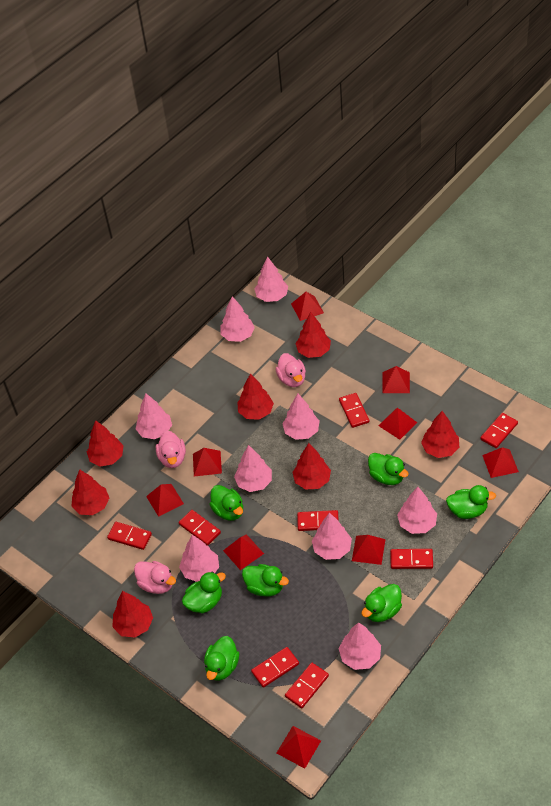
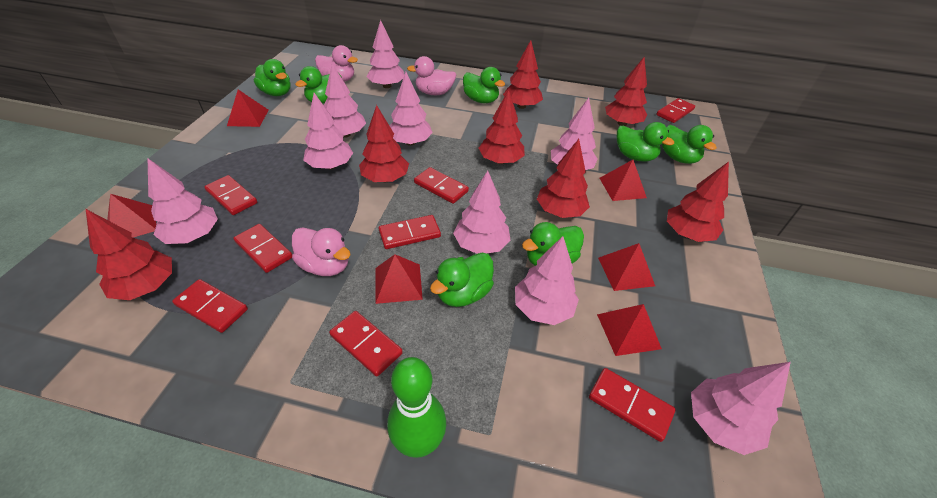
green bowling pin: none = 0 -> [387,357,446,458] = 1
red pyramid: [146,484,184,517] [193,448,222,476] [223,534,264,570] [277,726,321,769] [291,292,324,321] [352,535,386,565] [378,408,417,440] [382,366,410,393] [482,447,519,478] = 9 -> [107,194,156,238] [227,90,268,127] [375,254,423,304] [597,304,662,356] [598,243,655,291] [599,160,647,201] = 6

